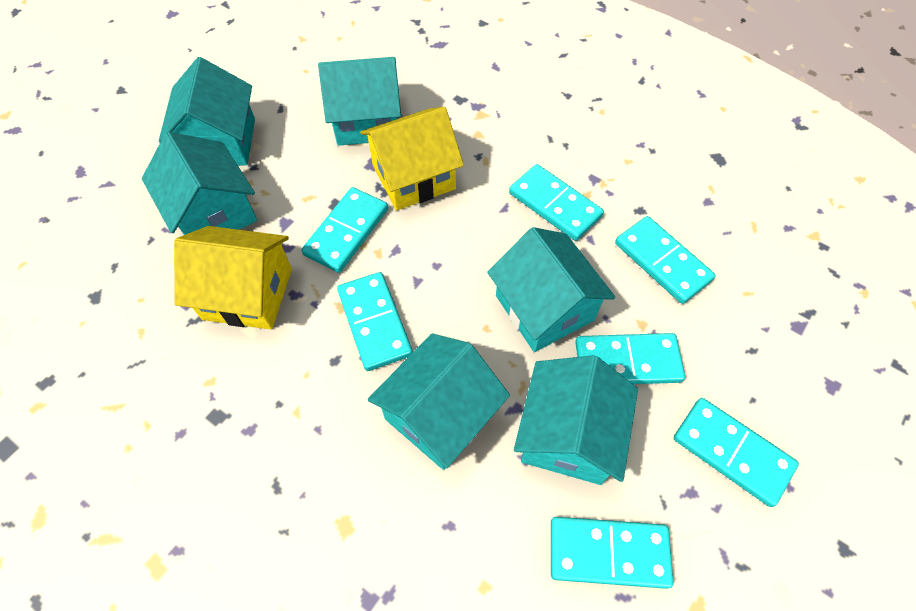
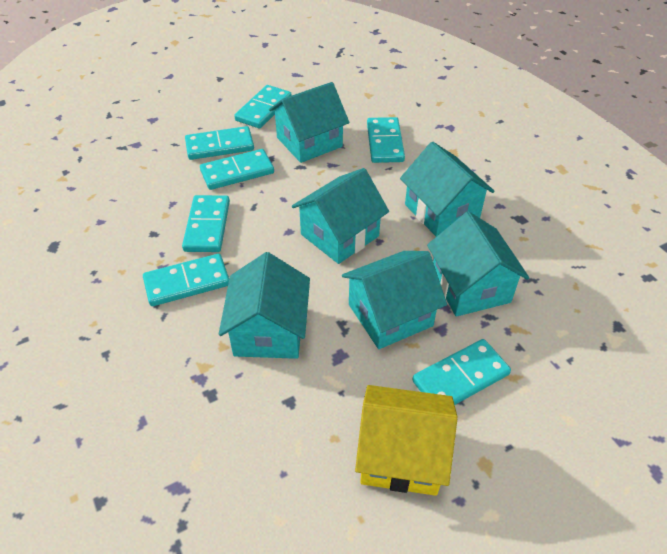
yellow house: [174,226,292,330] [360,107,464,211] = 2 -> [355,385,457,496] = 1

